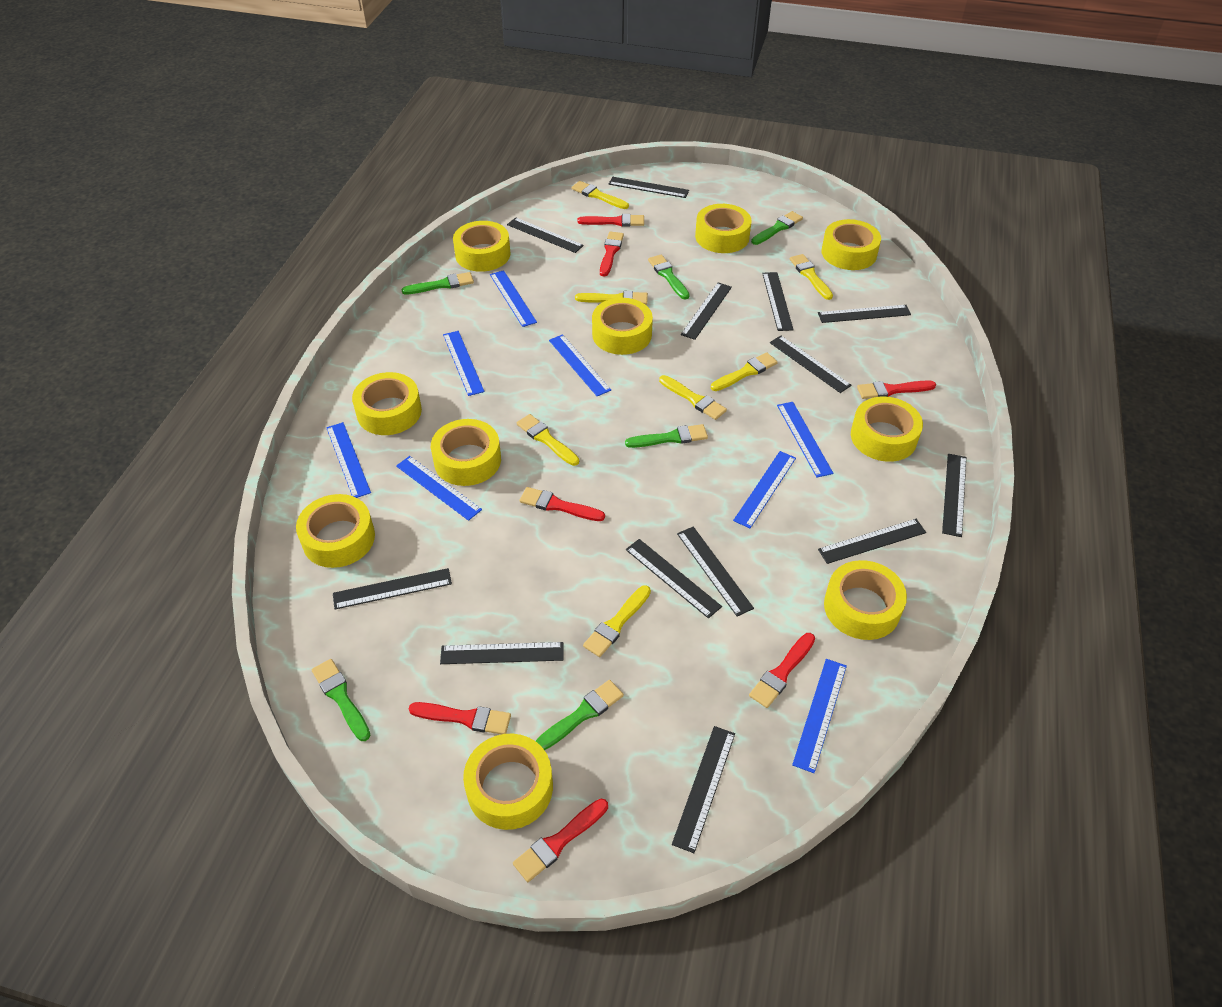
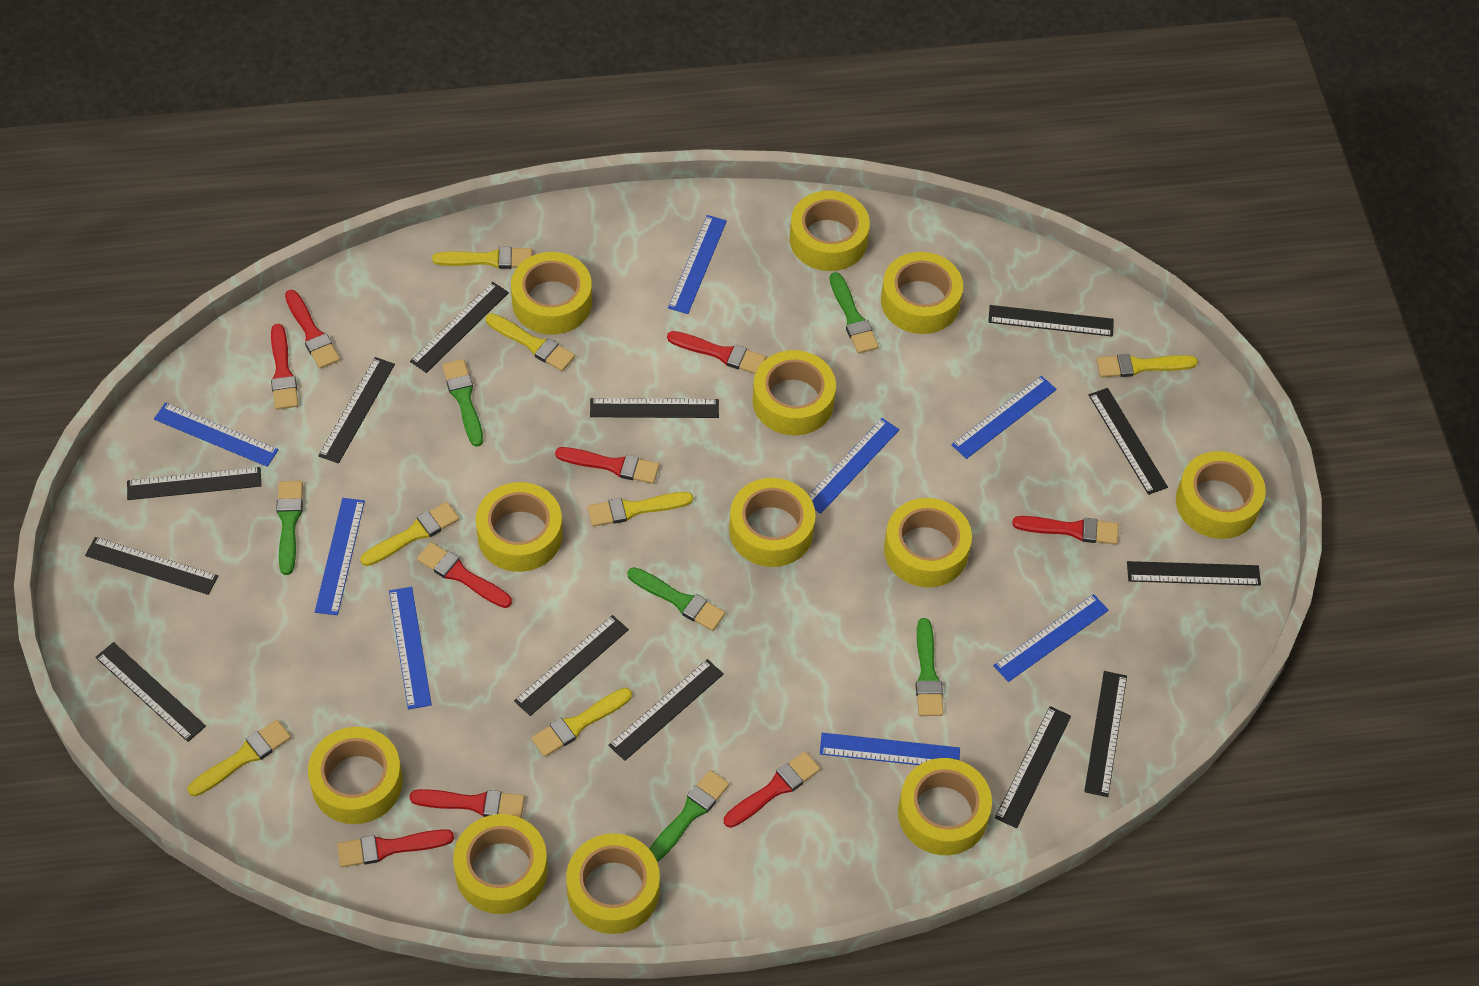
red brush: [409,702,511,734] [513,799,608,882] [519,487,605,521] [577,214,644,226] [600,232,624,277] [749,633,815,708] [857,380,936,399] = 7 -> [271,324,298,410] [285,290,340,369] [337,829,454,867] [409,789,525,818] [417,542,512,608] [555,447,659,484] [667,331,766,374] [724,751,820,828] [1012,516,1119,545] = 9
yellow tape: [296,494,375,568] [352,372,422,435] [431,419,501,486] [453,221,511,272] [463,734,553,830] [592,298,653,355] [695,204,752,253] [822,219,881,270] [824,560,907,640] [851,397,923,462] = 10 -> [308,727,403,824] [453,814,548,914] [476,482,563,572] [511,252,592,335] [566,833,660,934] [729,478,816,567] [753,350,836,435] [789,191,870,271] [881,252,963,334] [884,498,972,587] [898,758,992,855] [1176,451,1266,539] = 12

